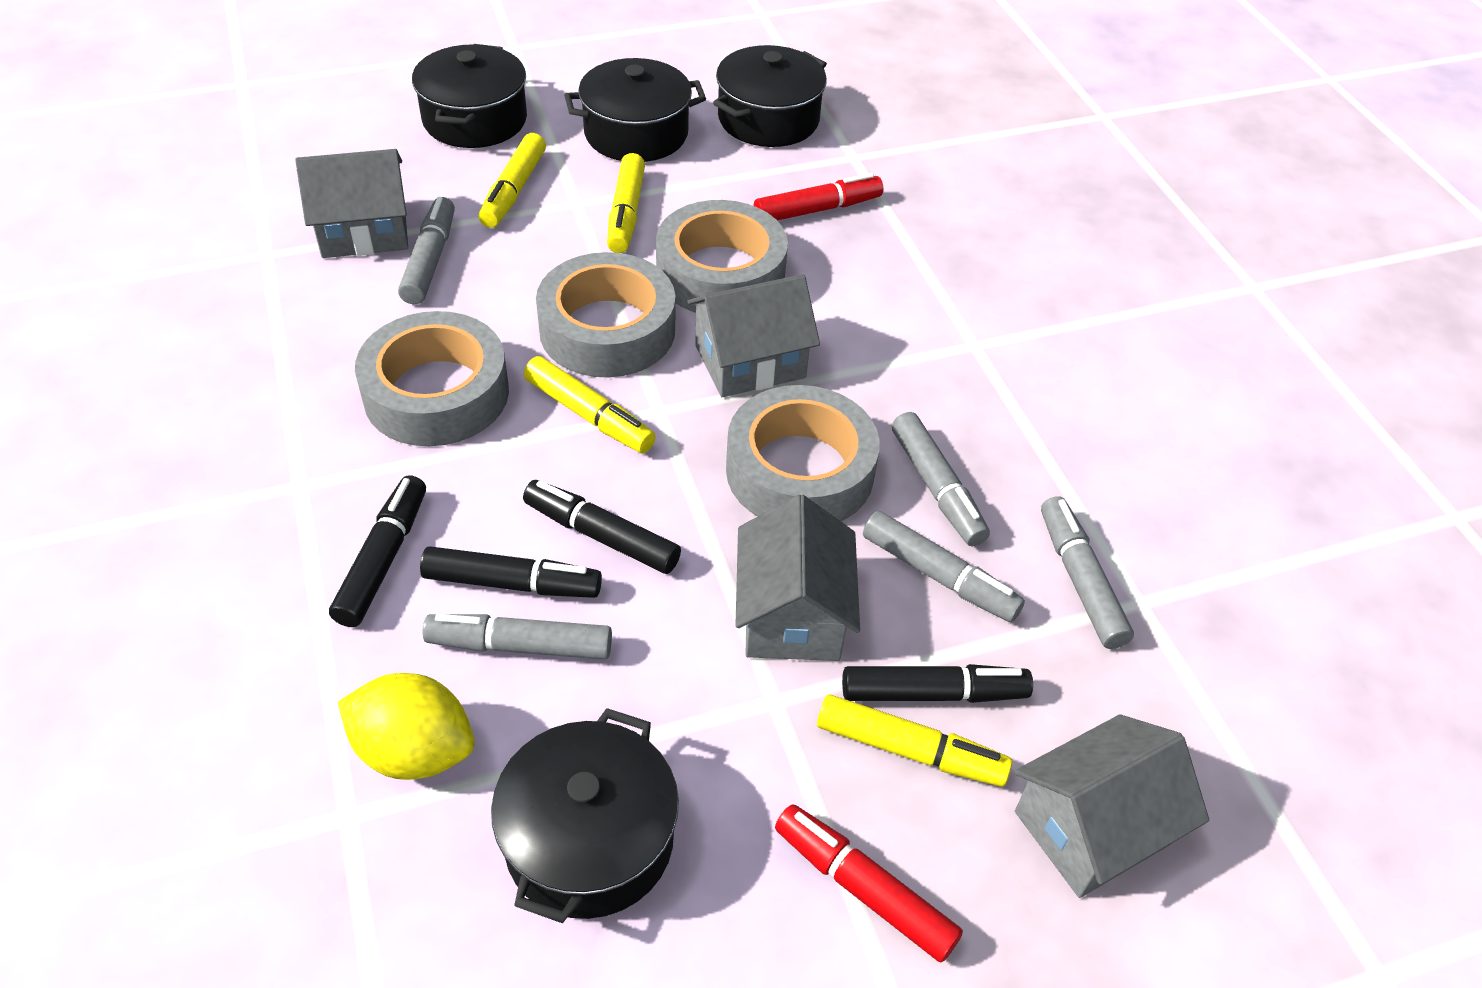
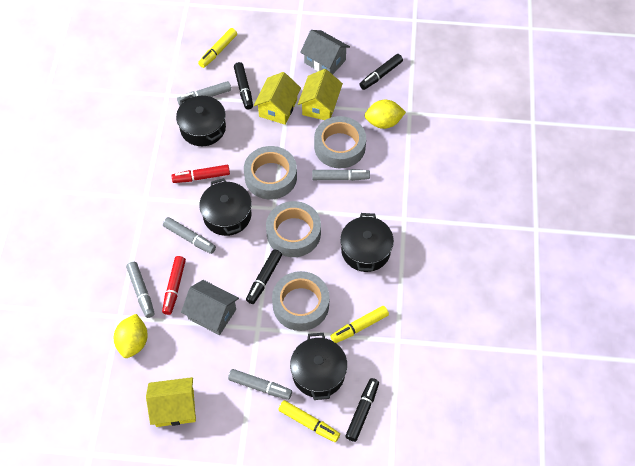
grey house: [296,149,408,258] [687,274,820,397] [735,494,860,661] [1015,714,1209,898] = 4 -> [181,280,239,335] [300,30,350,75] = 2
yellow house: none = 0 -> [146,377,196,427] [254,72,301,125] [298,69,343,120] = 3
yellow lemon: [338,673,475,780] = 1 -> [114,314,148,358] [365,100,406,129] = 2
yellow marker: [479,133,546,228] [524,356,656,453] [607,153,645,253] [817,694,1012,787] = 4 -> [198,28,237,68] [278,400,340,442] [331,306,389,343] = 3

